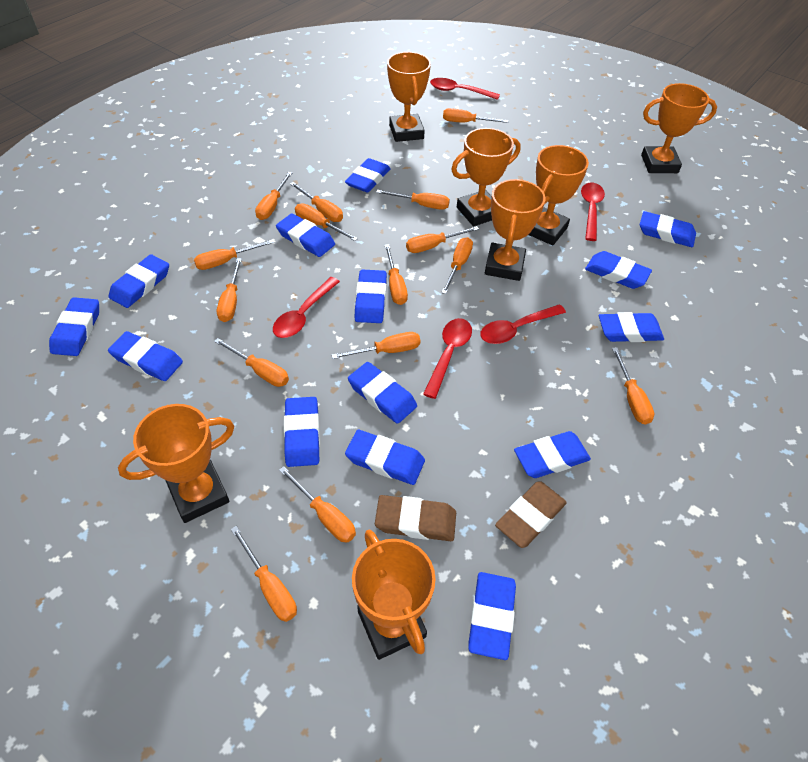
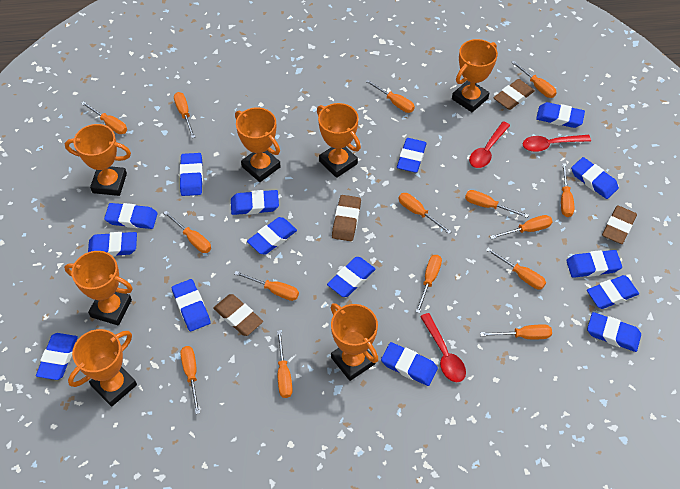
blue eraser: [49,297,99,356] [108,331,183,381] [109,254,169,308] [276,213,335,257] [284,397,320,467] [345,158,391,193] [345,430,425,485] [348,362,417,424] [355,269,387,323] [468,572,516,660] [514,431,591,478] [585,251,652,289] [599,312,664,342] [640,211,696,247] = 14 -> [36,333,78,380] [88,232,137,257] [104,203,158,229] [172,279,211,331] [179,153,203,196] [231,190,279,215] [247,217,297,255] [327,257,376,297] [381,342,438,386] [397,138,427,173] [536,102,585,128] [566,250,622,278] [571,157,619,199] [587,275,639,309] [587,312,641,352] = 15
brown eraser: [375,495,456,541] [495,481,567,548] = 2 -> [213,294,263,336] [332,195,361,241] [493,79,535,110] [602,205,637,244] = 4
red spoon: [273,277,340,338] [423,318,472,399] [430,78,500,100] [480,304,566,344] [581,183,605,241] = 5 -> [420,313,466,382] [469,121,510,168] [523,135,591,152] = 3

